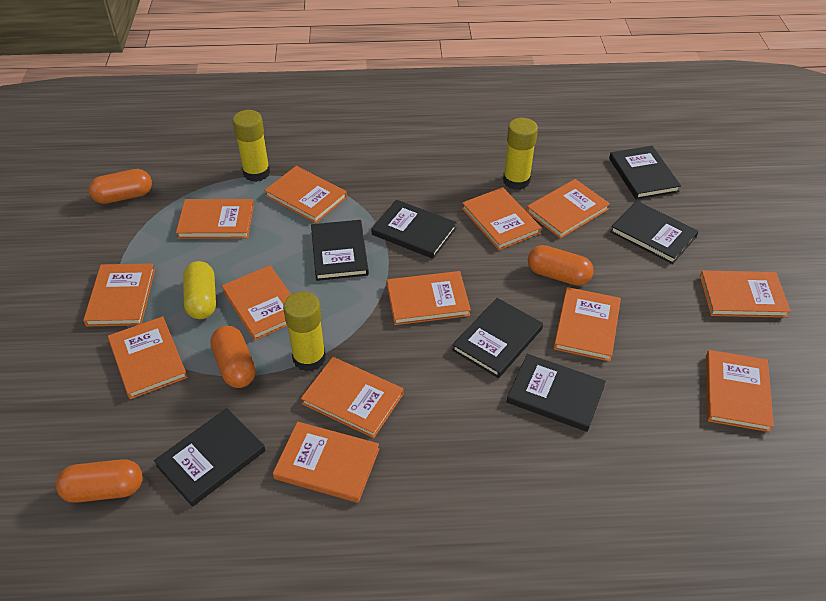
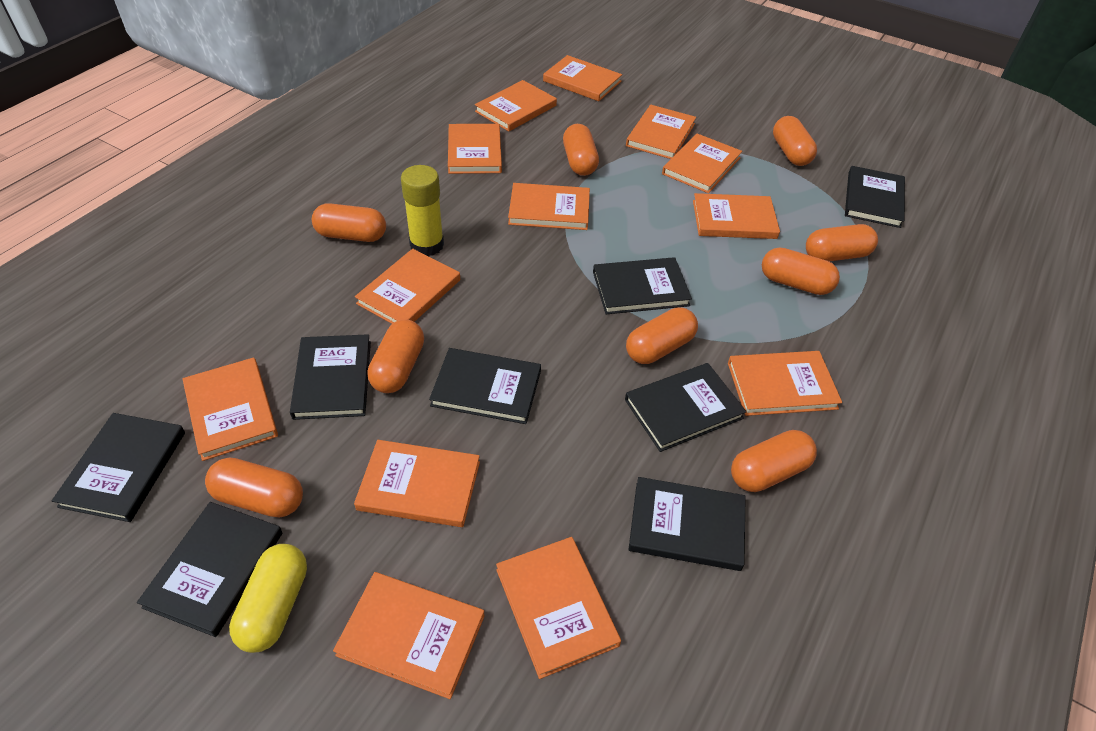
black book: [154,408,265,507] [311,220,369,281] [371,200,457,259] [452,298,543,378] [507,354,606,432] [609,146,681,199] [610,201,699,264] = 7 -> [52,413,185,522] [137,502,282,637] [290,334,371,420] [429,348,541,424] [593,257,692,314] [625,363,746,452] [628,477,746,571] [845,166,905,228] = 8
orange capsule: [56,459,143,503] [89,169,152,204] [210,326,256,388] [528,245,594,286] = 4 -> [205,457,303,518] [312,203,386,242] [368,319,424,393] [563,124,599,176] [626,307,698,364] [731,430,817,492] [762,248,840,295] [773,116,817,166] [806,224,878,261] = 9
yellow glue stick: [232,110,270,182] [283,291,326,371] [503,118,538,190] = 3 -> [401,165,444,256] = 1

